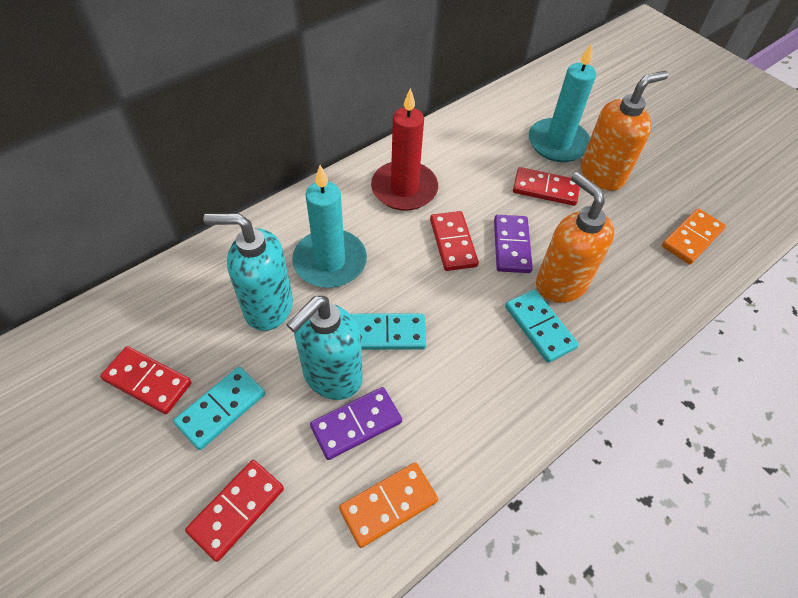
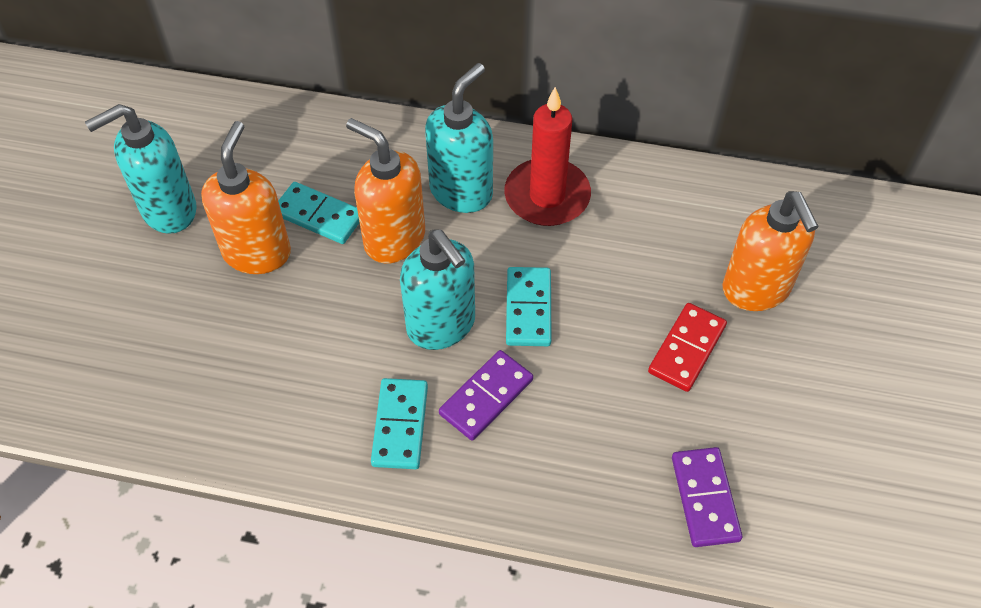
orange domino: [339,462,438,548] [662,208,726,265] = 2 -> none = 0
orange soap dispenser: [536,172,614,303] [581,71,668,191] = 2 -> [201,121,291,274] [346,118,425,263] [723,191,819,311] = 3
red domino: [100,346,192,414] [185,460,284,562] [430,211,479,271] [513,167,580,206] = 4 -> [648,303,727,392] = 1
turquoise candle: [292,165,367,288] [529,43,596,162] = 2 -> none = 0
turquoise soap dispenser: [203,214,293,331] [286,296,363,400] = 2 -> [85,104,197,234] [400,229,475,350] [425,63,493,213] = 3

